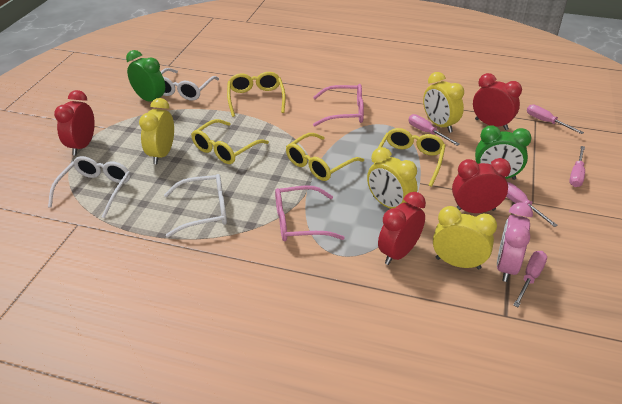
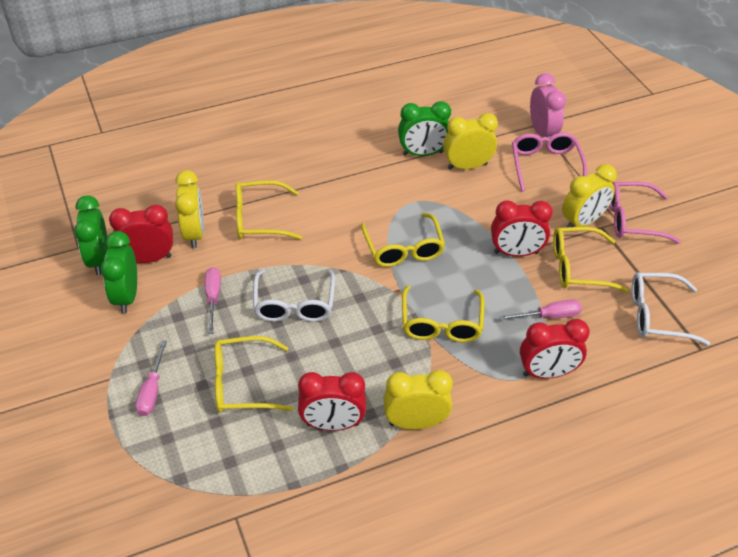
green clock: [126,50,165,101] [475,125,532,180] = 2 -> [74,195,108,275] [101,231,137,313] [398,101,451,156] = 3
pink screwdriver: [408,114,460,146] [506,182,558,227] [513,251,547,307] [527,104,584,134] [569,146,585,187] = 5 -> [135,340,167,416] [205,267,221,334] [499,299,582,320] = 3
white glasses: [48,156,131,218] [161,68,219,101] [164,174,227,237] = 3 -> [253,269,335,322] [631,273,710,346] = 2
yellow glasses: [191,119,269,164] [227,72,286,117] [286,133,364,181] [374,128,446,187] = 4 -> [215,336,293,413] [236,180,302,240] [361,213,445,267] [402,286,485,342] [553,227,629,293] = 5

